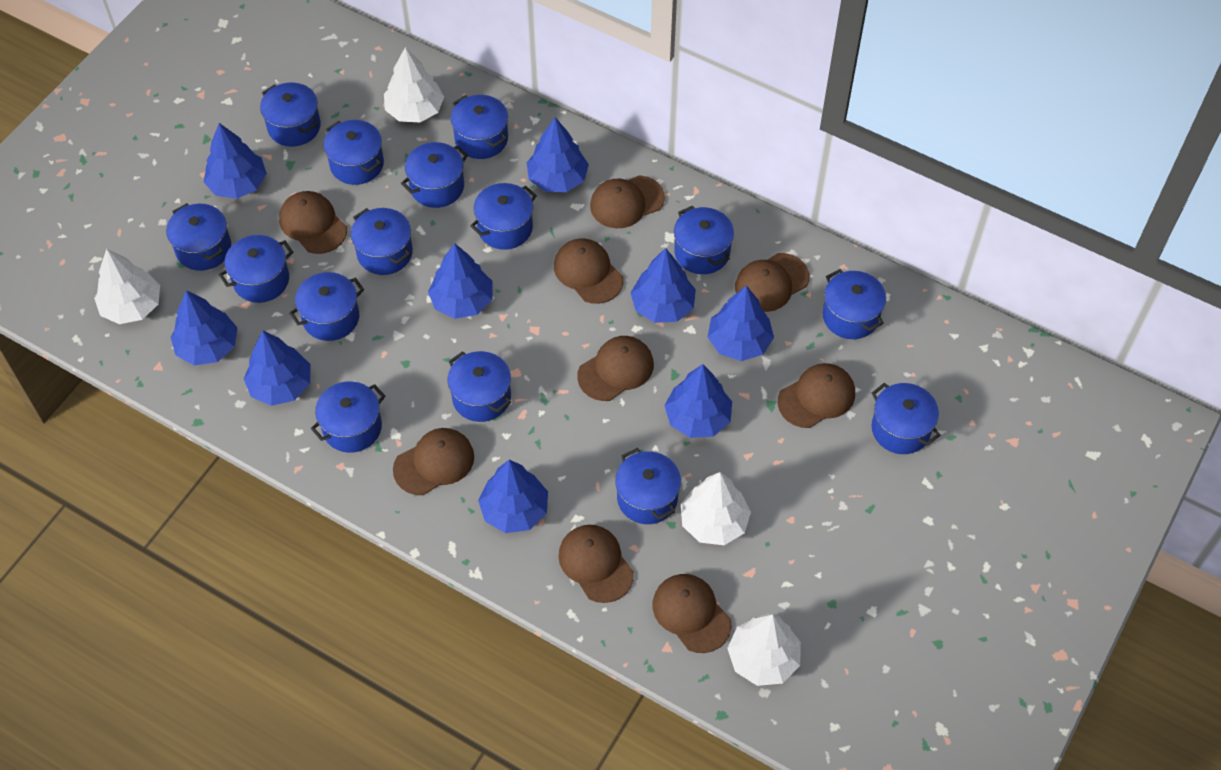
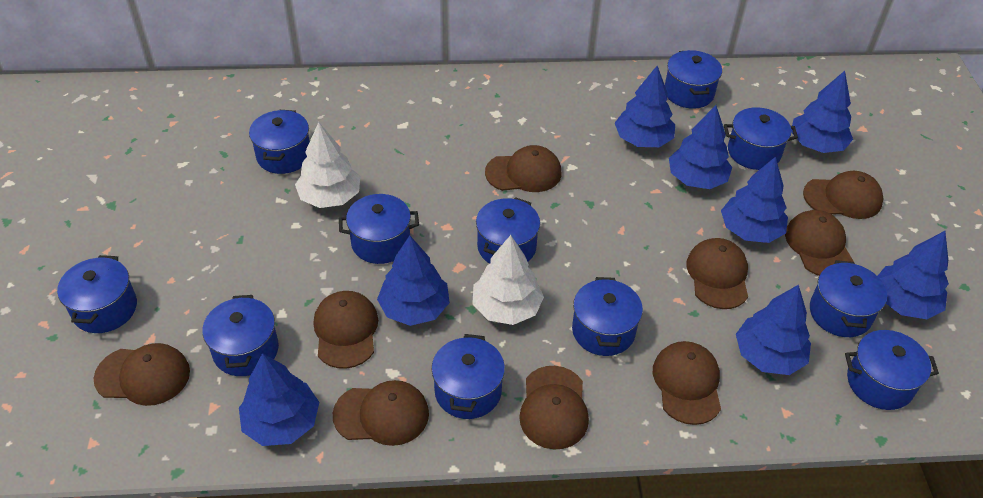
blue pot: [166,203,231,271] [219,235,293,303] [260,82,321,147] [289,272,364,341] [310,381,385,453] [324,120,384,185] [351,208,413,275] [401,142,468,208] [448,351,511,422] [451,95,508,159] [470,183,537,250] [615,448,681,524] [674,205,734,274] [822,269,886,339] [872,383,940,454] = 15 -> [57,255,137,333] [202,295,279,376] [249,110,310,174] [339,194,419,264] [431,334,505,419] [476,197,540,264] [572,277,643,356] [665,50,722,109] [724,107,798,170] [810,260,887,337] [845,330,939,410] = 11
blue tree: [171,290,237,365] [204,123,267,199] [244,331,310,406] [428,243,493,319] [478,460,548,533] [527,117,589,192] [631,248,696,323] [664,364,732,438] [708,285,774,361] = 9 -> [239,353,319,446] [377,236,450,326] [615,66,675,147] [669,105,732,189] [721,157,788,243] [736,285,811,375] [791,71,853,153] [878,231,949,319] = 8
white tree: [94,249,160,324] [384,47,444,122] [681,472,751,545] [727,613,801,686] = 4 -> [295,122,360,208] [472,235,544,325] = 2

